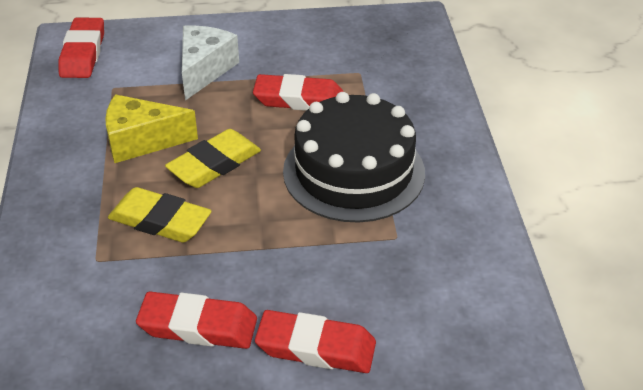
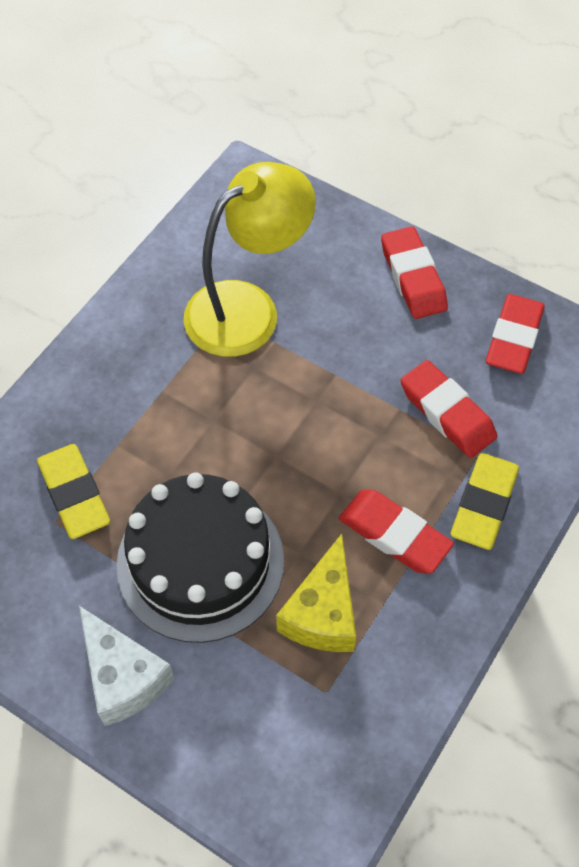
yellow lamp: none = 0 -> [184,162,316,357] = 1

